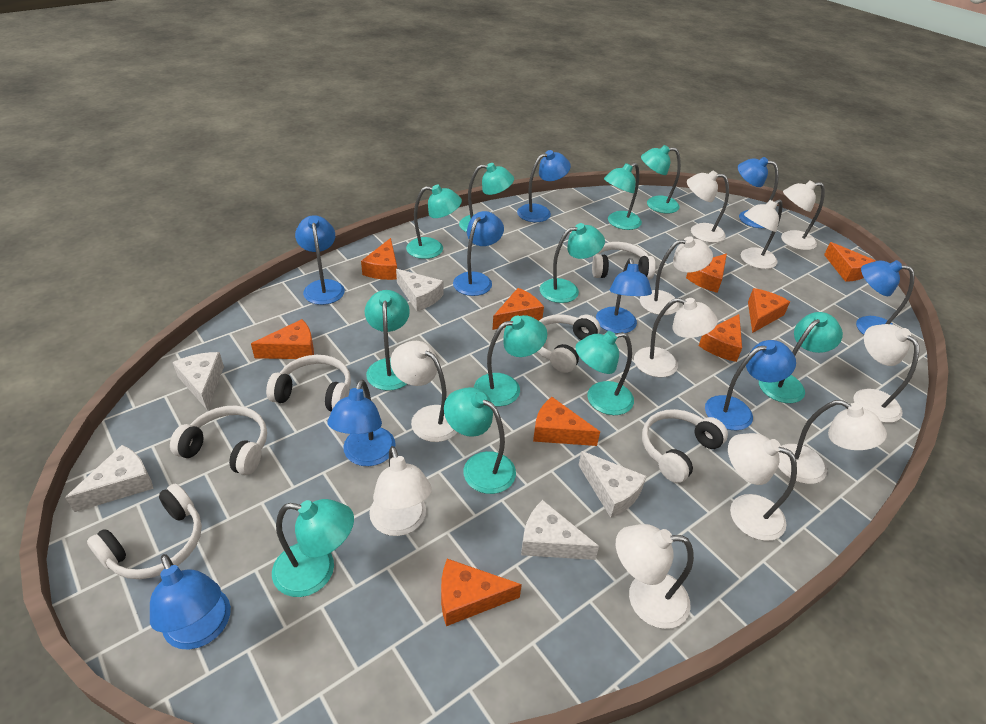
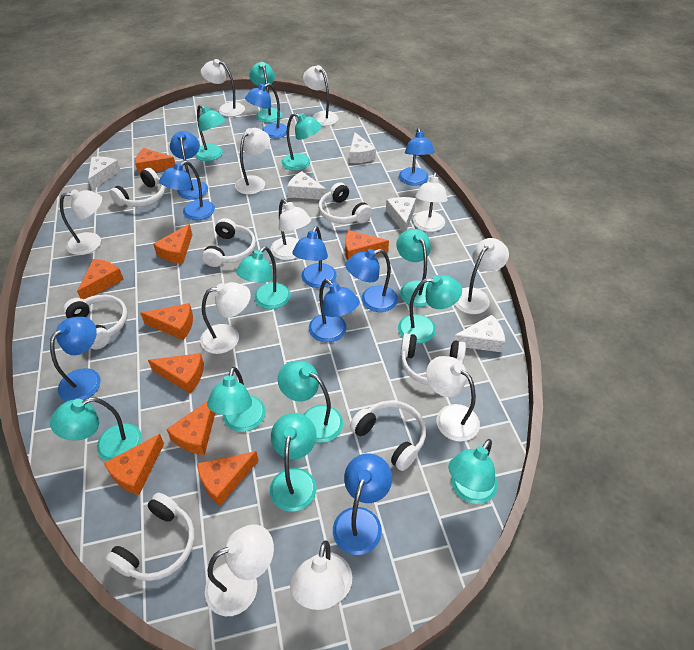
white headphones: [87,484,202,579] [170,406,267,475] [266,355,351,411] [537,314,600,373] [592,242,656,279] [642,409,728,483] = 6 -> [63,294,128,349] [105,493,195,581] [109,168,165,207] [202,218,256,267] [318,183,372,224] [350,400,426,471] [400,333,466,385] = 7

